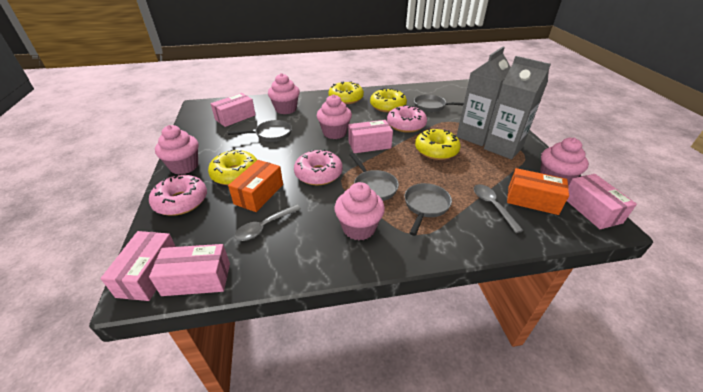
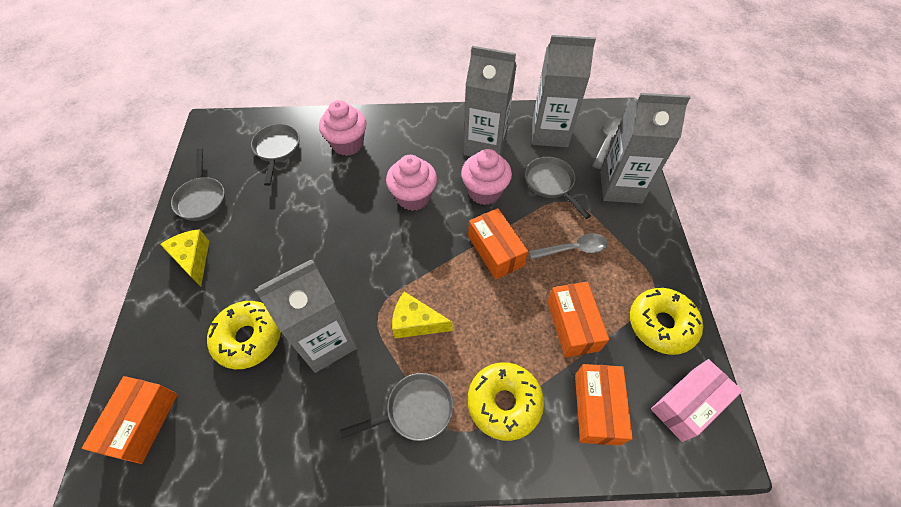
grey carton: [456,47,511,146] [484,56,551,159] = 2 -> [254,260,357,373] [463,46,517,157] [532,35,596,147] [600,93,691,203] = 4
orange box: [228,160,283,212] [507,168,569,215] = 2 -> [82,376,178,464] [468,208,528,279] [547,282,609,358] [575,364,633,446] = 4
pink box: [100,231,176,301] [149,244,230,296] [211,93,256,127] [348,120,393,153] [567,174,637,229] = 5 -> [651,359,742,442] = 1
pink cupcake: [155,125,198,175] [268,73,300,114] [317,94,352,139] [334,182,385,240] [540,138,589,186] = 5 -> [319,100,367,156] [386,155,437,211] [461,149,512,205] = 3
pink donut: [149,175,207,216] [294,149,343,185] [387,105,427,133] = 3 -> none = 0
yellow cheese: none = 0 -> [160,229,209,287] [392,292,453,338] = 2
yellow donut: [208,150,257,185] [329,81,364,104] [370,88,407,113] [415,129,461,160] = 4 -> [207,301,281,369] [468,362,544,441] [630,288,703,355] = 3

